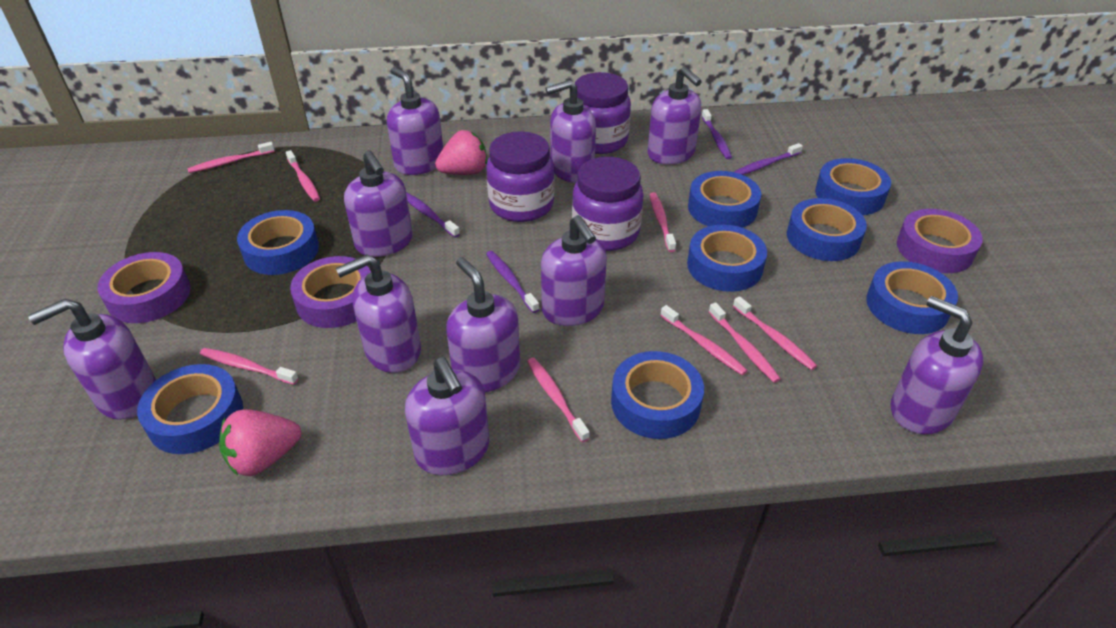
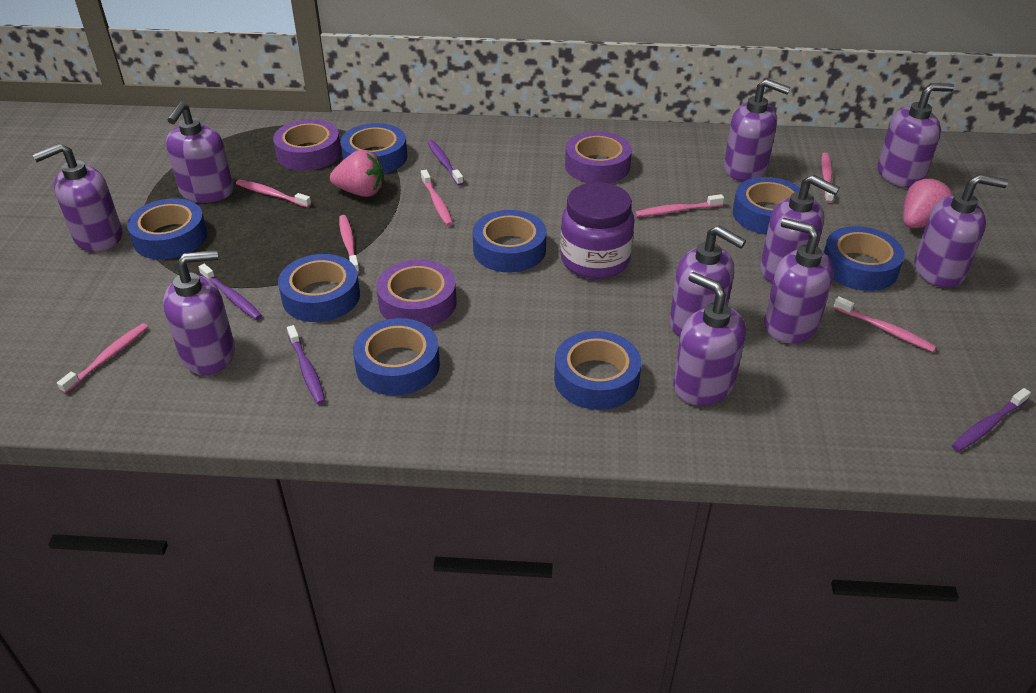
pink toothbrush: [187,142,275,173] [200,348,299,385] [286,150,320,202] [527,358,590,442] [649,192,676,252] [660,305,748,375] [709,302,781,383] [733,296,817,370] = 8 -> [57,323,148,394] [236,180,311,208] [339,215,360,273] [421,170,453,226] [635,194,724,217] [821,153,834,203] [833,296,937,352] = 7
purple jar: [486,131,555,222] [572,157,643,251] [575,72,631,154] = 3 -> [560,182,634,279] = 1

